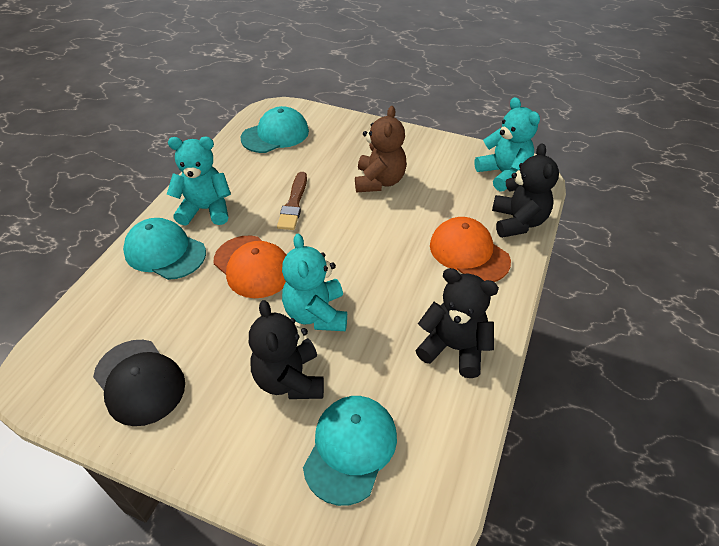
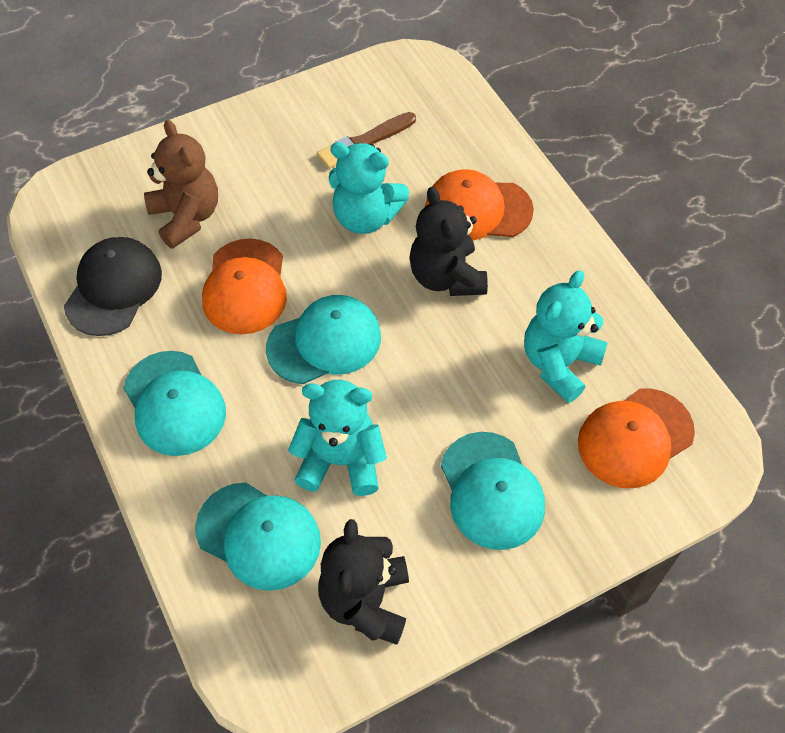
black teddy bear: [249,300,324,399] [416,268,499,378] [492,143,559,238] = 3 -> [318,519,409,645] [409,187,488,296] = 2
orange cap: [214,236,286,298] [430,217,511,282] = 2 -> [202,238,287,334] [425,169,534,240] [578,388,695,488] = 3
turquoise cap: [123,218,206,280] [241,106,309,153] [303,396,397,506] = 3 -> [123,351,226,456] [195,482,321,591] [266,295,381,384] [441,432,545,550] = 4

